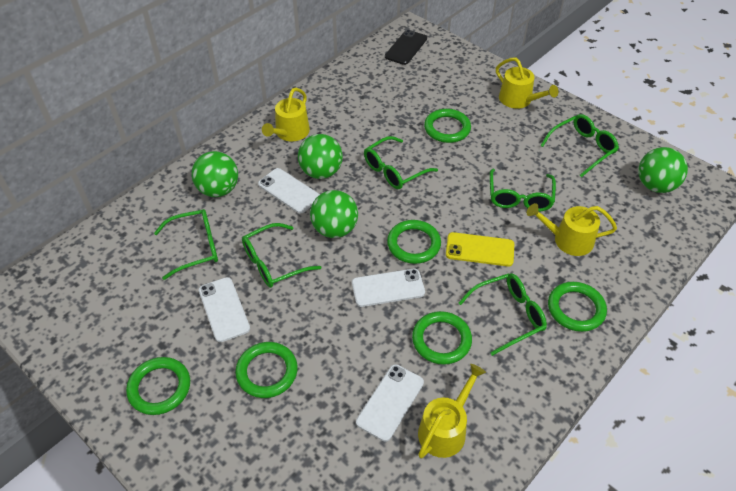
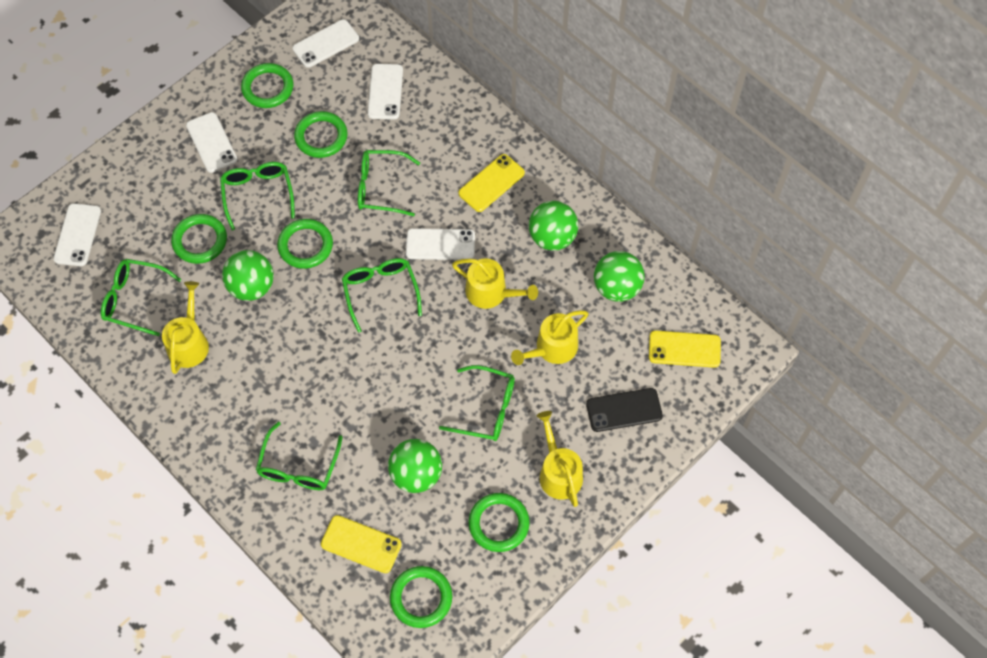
white phone: [199,277,250,342] [258,168,320,213] [352,269,425,307] [356,364,424,442] = 4 -> [53,203,101,266] [186,112,238,173] [292,19,359,68] [368,64,403,120] [406,228,475,260] = 5
yellow phone: [446,232,514,266] = 1 -> [321,515,402,573] [458,154,525,212] [649,330,721,368] = 3

